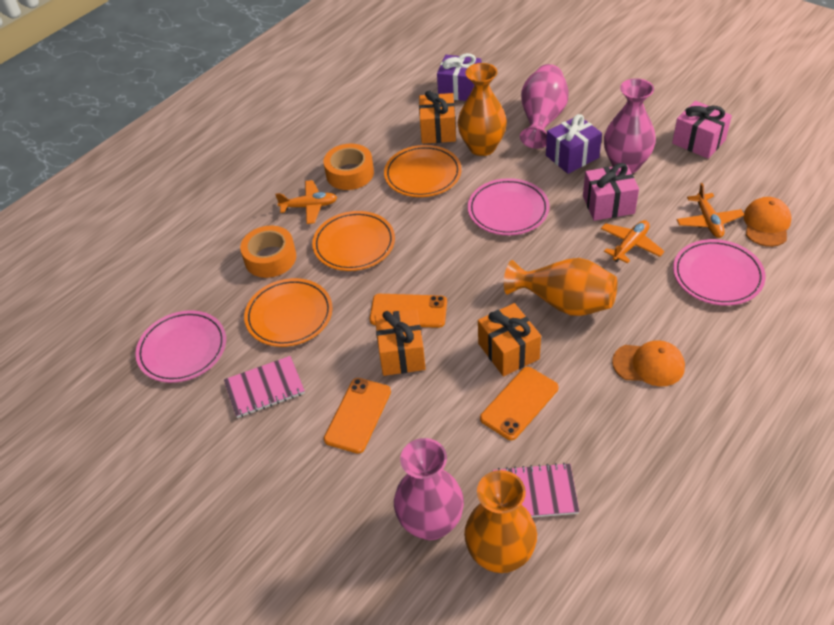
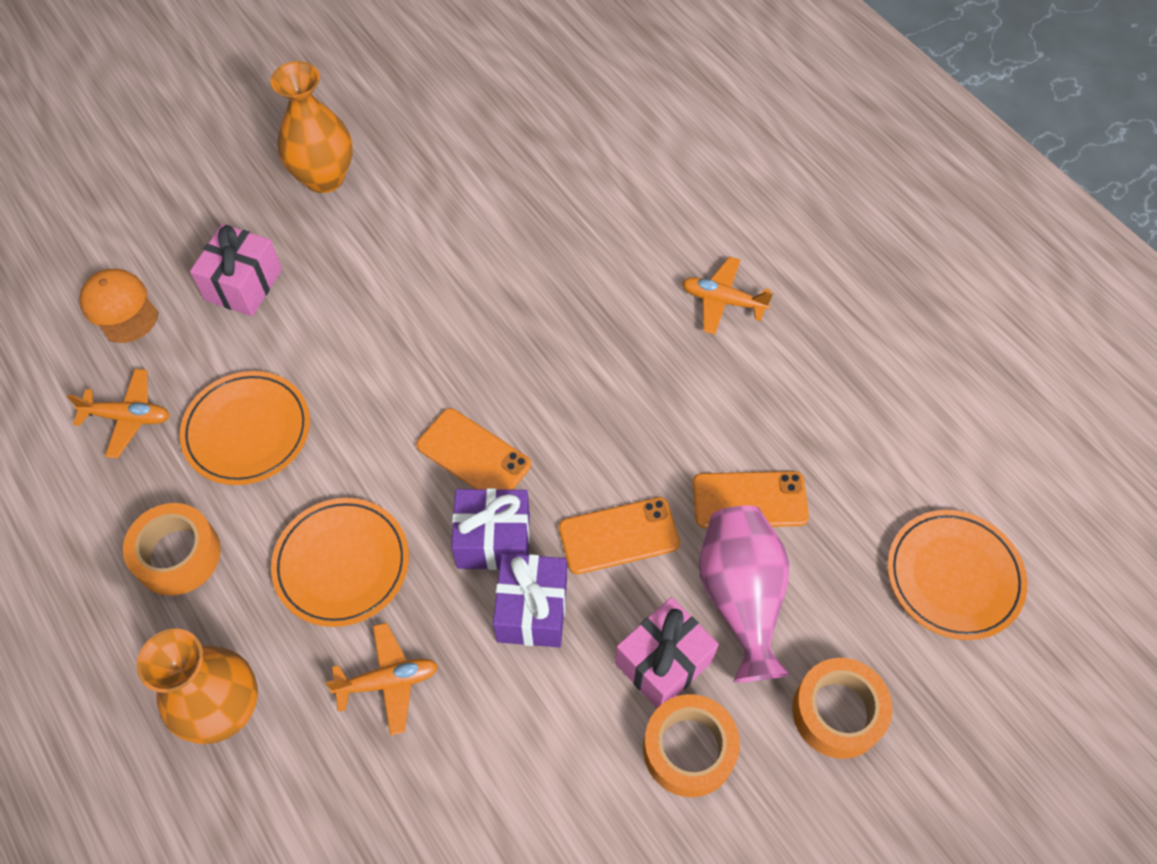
orange cap: [612,340,685,386] [743,197,792,247] = 2 -> [80,269,158,343] = 1
orange gift: [375,309,426,376] [419,90,456,144] [478,303,541,376] = 3 -> none = 0
orange tape: [240,226,296,278] [324,144,374,190] = 2 -> [123,503,221,596] [643,694,740,797] [792,658,893,759] = 3
orange vase: [458,63,507,156] [464,470,537,573] [504,258,617,316] = 3 -> [137,629,258,744] [270,61,353,193] = 2
pink notebook: [224,356,305,418] [493,463,579,517] = 2 -> none = 0
pink plate: [135,310,226,383] [468,178,550,235] [673,239,766,306] = 3 -> none = 0
pink vase: [394,438,464,540] [520,64,569,149] [604,78,656,173] = 3 -> [699,505,790,682] = 1

